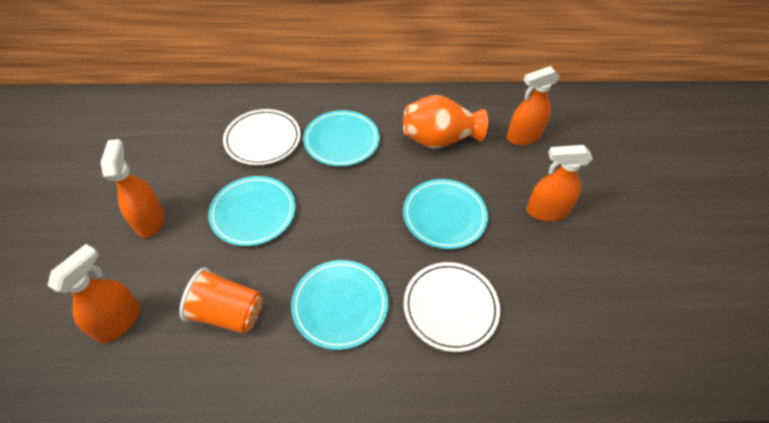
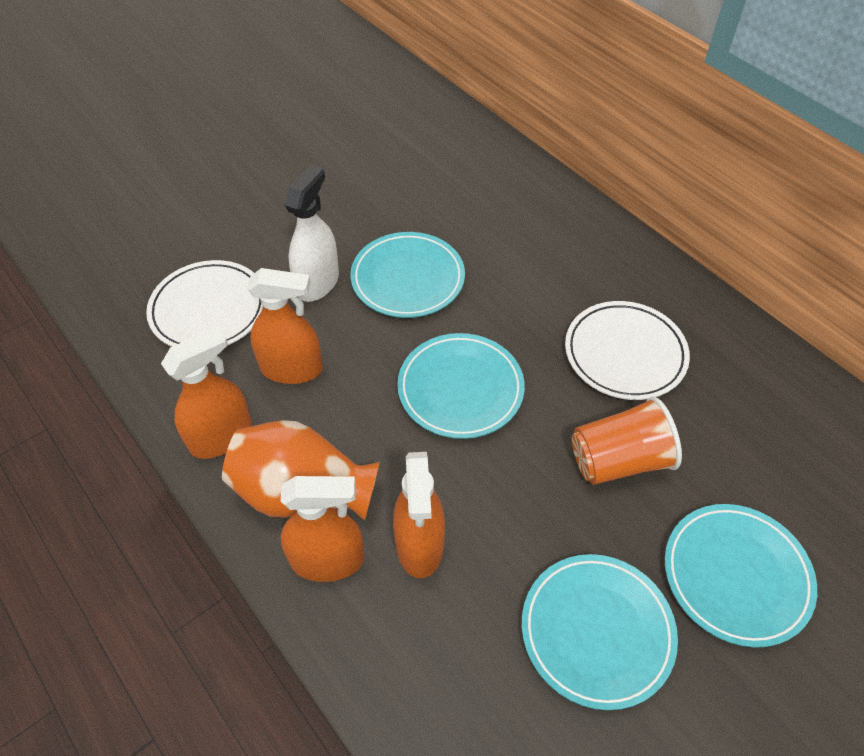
white spray bottle: none = 0 -> [285,165,339,302] = 1

